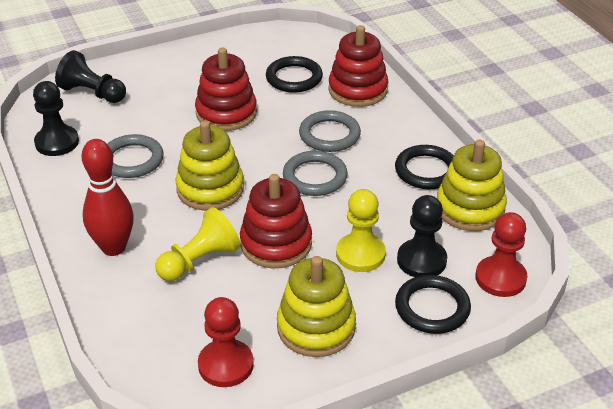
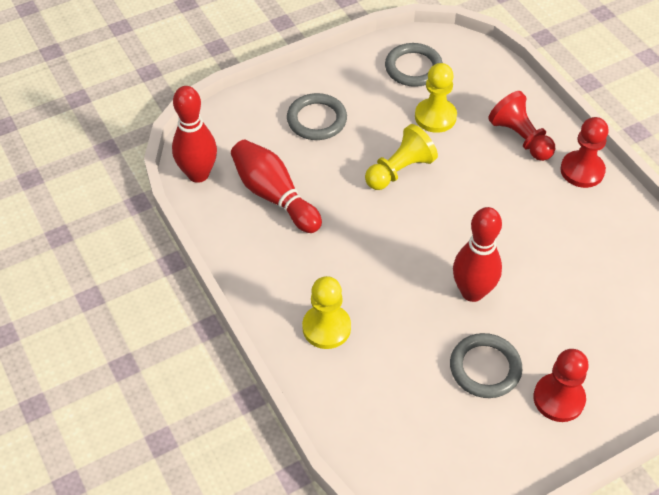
black pawn: [33,81,79,156] [55,50,126,103] [397,195,447,277] = 3 -> none = 0
black ring: [266,56,323,93] [395,145,454,189] [395,275,471,334] = 3 -> none = 0
red bowling pin: [82,139,134,256] = 1 -> [172,86,217,183] [231,140,322,233] [453,207,502,302] = 3
red pawn: [198,297,254,387] [475,212,527,297] = 2 -> [488,91,555,161] [533,349,589,422] [560,117,609,188] = 3
red stacking toy: [195,47,257,131] [240,174,312,269] [328,25,388,107] = 3 -> none = 0
yellow pawn: [155,207,241,281] [336,189,386,272] = 2 -> [302,276,351,349] [365,124,438,190] [415,63,457,133] = 3
yellow stacking toy: [175,121,244,211] [277,256,356,357] [437,140,507,231] = 3 -> none = 0

